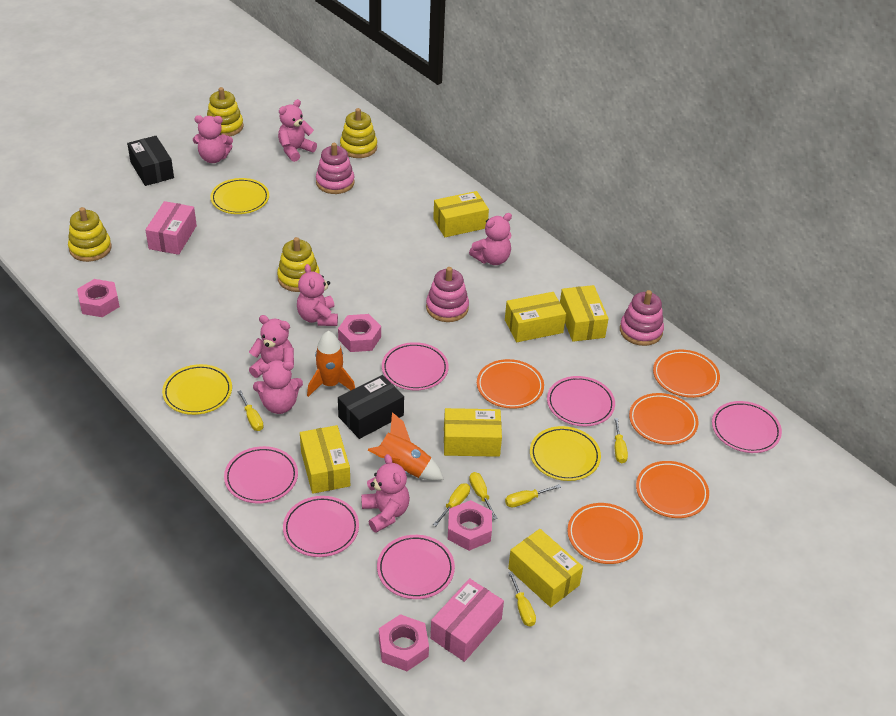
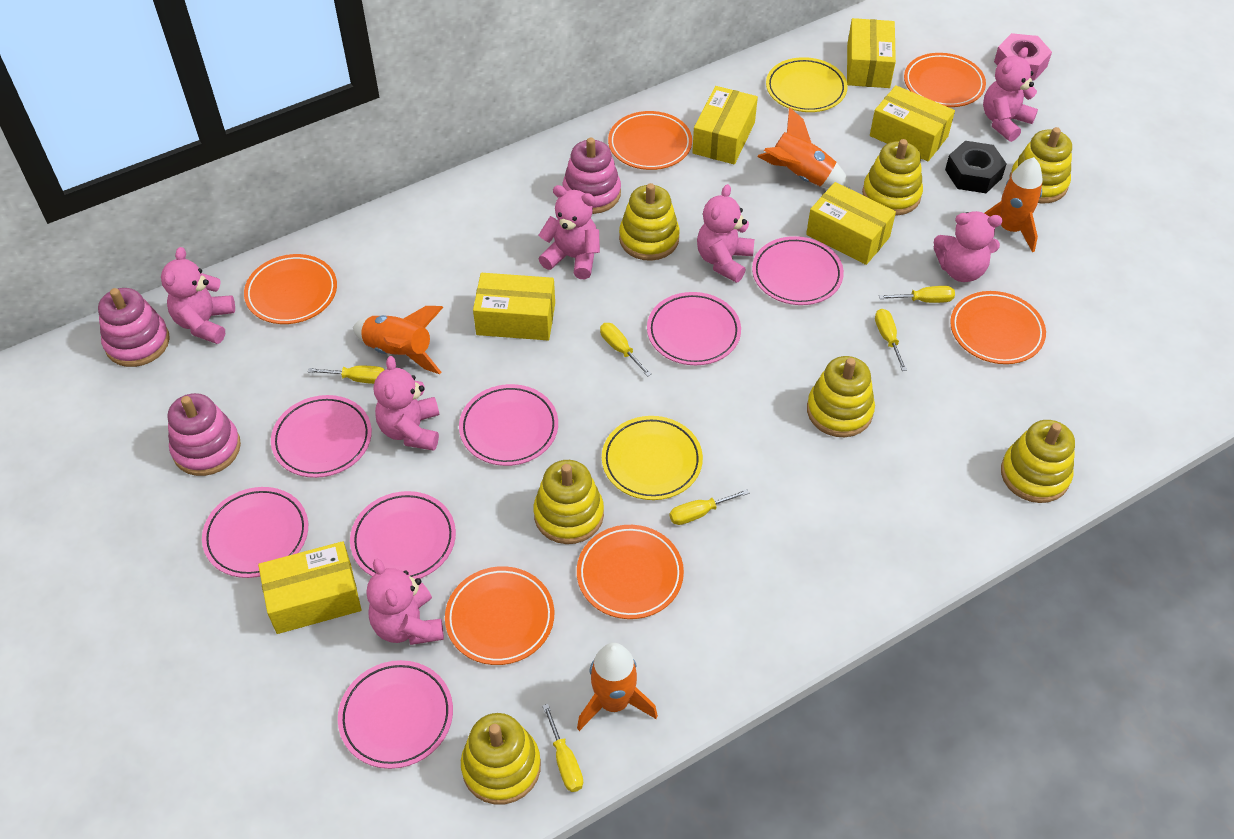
black box: [127,136,174,186] [338,375,404,439] = 2 -> none = 0
black nut: none = 0 -> [945,141,1007,193] = 1
orange plate: [477,359,544,409] [567,503,643,564] [629,393,698,445] [636,461,709,518] [653,350,720,398] = 5 -> [244,254,337,324] [445,566,554,665] [577,525,684,619] [608,111,692,170] [904,53,986,107] [950,291,1046,364] = 6
orange rocket: [307,331,355,397] [368,412,444,481] = 2 -> [353,306,443,374] [577,643,658,731] [757,107,850,188] [985,157,1043,252] = 4
pink box: [146,201,197,255] [430,578,504,662] = 2 -> none = 0
pink nut: [77,279,120,317] [338,314,381,352] [379,614,429,671] [448,500,492,551] = 4 -> [994,33,1052,81] = 1
pink plate: [224,446,298,503] [283,496,359,557] [377,535,455,599] [382,342,449,390] [547,376,615,426] [712,401,782,453] = 6 -> [202,487,308,578] [271,395,372,478] [338,660,453,769] [350,491,456,579] [459,384,558,466] [647,292,741,365] [752,236,844,305] = 7
yellow plate: [162,364,232,415] [210,178,269,214] [530,426,601,481] = 3 -> [602,416,703,500] [766,57,848,112] = 2
yellow stacking toy: [68,207,112,262] [207,87,244,136] [277,237,320,292] [340,108,377,158] = 4 -> [461,713,541,805] [533,460,604,544] [619,183,680,261] [807,356,875,437] [862,139,923,215] [1001,420,1075,503] [1009,127,1072,203] = 7

